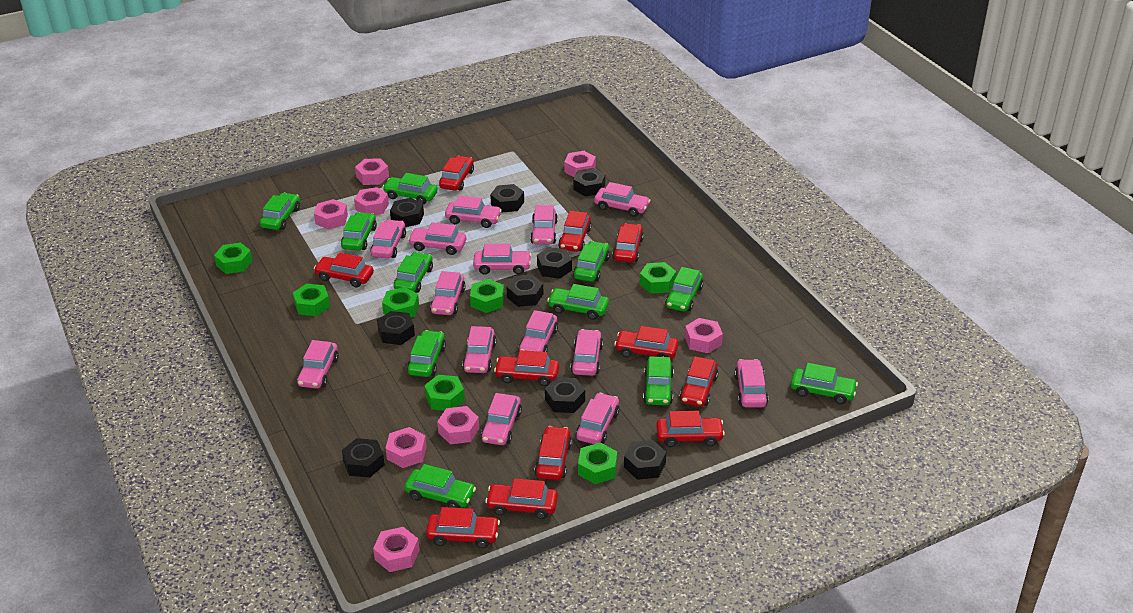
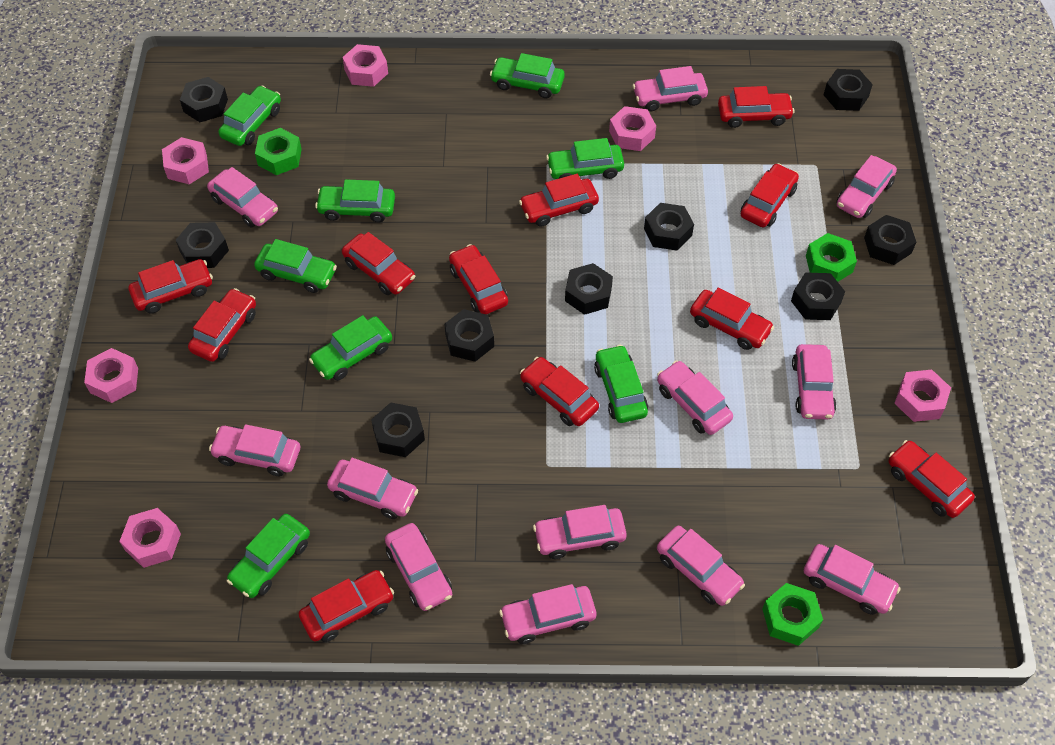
green car: [260,193,300,230] [341,212,377,251] [382,173,438,205] [394,252,433,293] [404,464,476,508] [407,330,446,377] [547,284,609,320] [573,241,610,282] [643,357,674,405] [665,267,704,312] [791,363,858,404] = 11 -> [218,85,281,146] [227,514,310,598] [254,239,337,293] [309,315,392,381] [315,179,395,223] [490,53,565,98] [546,138,624,179] [594,345,648,423] = 8
green nut: [214,242,252,274] [293,284,330,316] [382,287,419,317] [424,375,465,411] [470,279,504,313] [578,443,617,484] [640,262,676,294] = 7 -> [255,128,302,175] [762,583,823,646] [806,233,857,282] = 3
pink car: [297,340,339,389] [370,219,406,259] [408,222,466,255] [430,271,466,315] [445,195,502,228] [462,326,496,373] [473,244,531,275] [481,393,522,445] [519,310,558,352] [530,205,558,245] [570,329,603,376] [576,393,619,444] [594,182,651,217] [734,359,768,407] = 14 -> [207,167,278,228] [209,424,300,476] [327,458,418,519] [385,523,452,611] [499,584,596,644] [533,505,627,559] [633,66,708,111] [657,360,733,435] [657,526,745,606] [792,344,837,420] [804,544,901,615] [837,155,897,218] = 12
pink nut: [314,199,348,230] [354,187,389,215] [355,158,389,185] [373,527,420,572] [385,427,427,468] [437,406,479,444] [564,151,596,177] [685,318,723,353] = 8 -> [84,348,138,403] [119,508,181,568] [162,137,209,184] [342,44,388,87] [609,106,656,151] [894,369,951,422] = 6

